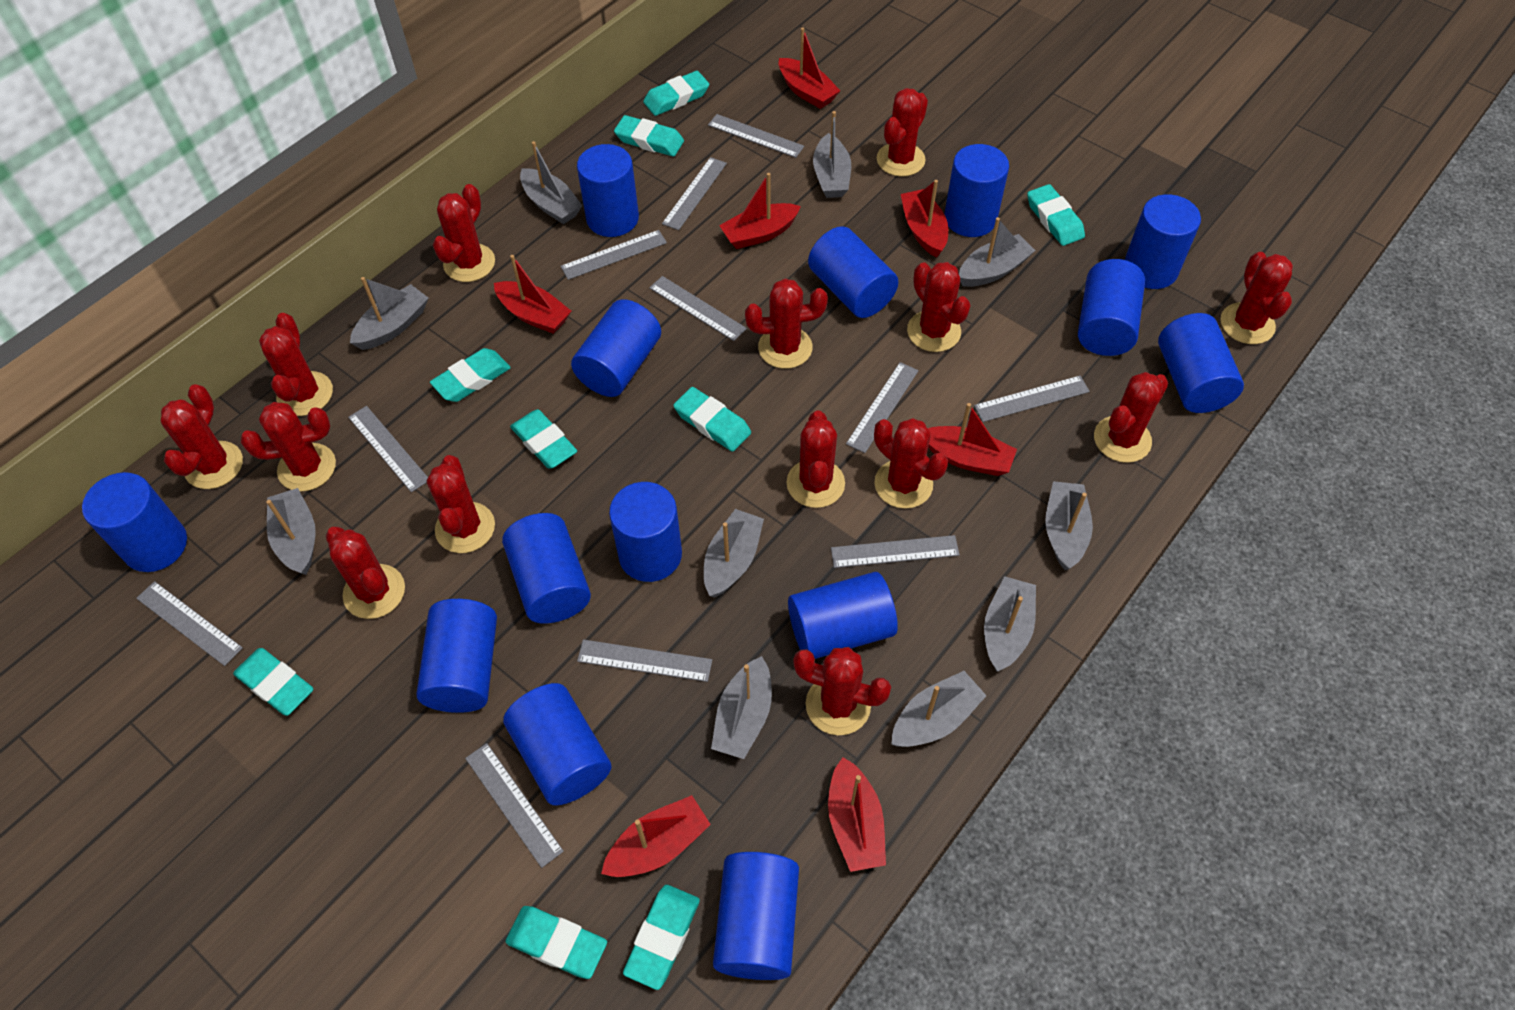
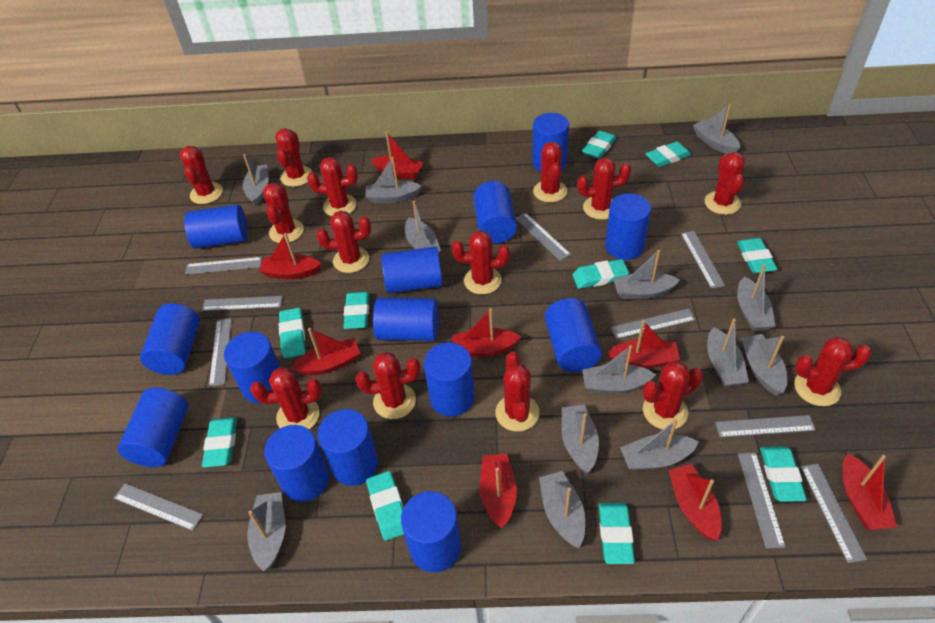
grey boat: [266,488,316,575] [350,277,429,350] [520,141,582,224] [704,509,764,598] [711,656,772,759] [813,111,851,198] [891,671,987,747] [959,217,1036,287] [984,576,1036,672] [1045,481,1093,570] = 10 -> [243,154,269,206] [247,492,285,571] [366,157,422,203] [405,201,441,253] [539,471,585,548] [562,405,599,473] [582,345,656,394] [613,250,680,299] [620,419,699,471] [693,104,740,154] [707,318,749,387] [737,265,776,331] [741,334,787,395] = 13
grey ruler: [136,581,243,666] [348,406,428,492] [465,743,564,868] [561,230,667,280] [577,639,712,682] [649,276,747,341] [662,157,727,230] [708,114,804,158] [831,535,960,568] [846,362,919,453] [974,376,1090,422] = 11 -> [114,483,203,531] [185,257,262,275] [202,296,283,311] [209,318,232,387] [515,213,571,261] [610,309,696,339] [681,231,725,289] [715,415,816,437] [738,453,786,549] [801,464,867,563] = 10
red boat: [494,255,571,334] [601,795,711,877] [719,173,801,249] [779,27,841,109] [828,757,886,872] [901,180,948,257] [927,403,1017,476] = 7 -> [259,233,321,279] [291,328,360,376] [370,131,424,179] [453,308,521,357] [480,454,517,528] [607,320,680,368] [668,464,722,541] [843,453,897,530] = 8
turquoise eraser: [233,648,313,716] [430,348,511,402] [505,906,607,979] [510,409,577,469] [614,115,684,156] [623,885,700,990] [643,71,709,116] [673,387,751,452] [1027,184,1085,246] = 9 -> [202,417,237,467] [279,308,305,358] [343,292,369,329] [366,471,404,541] [572,259,629,289] [582,130,616,159] [599,503,635,564] [645,142,691,167] [737,238,777,273] [760,446,807,502] = 10

